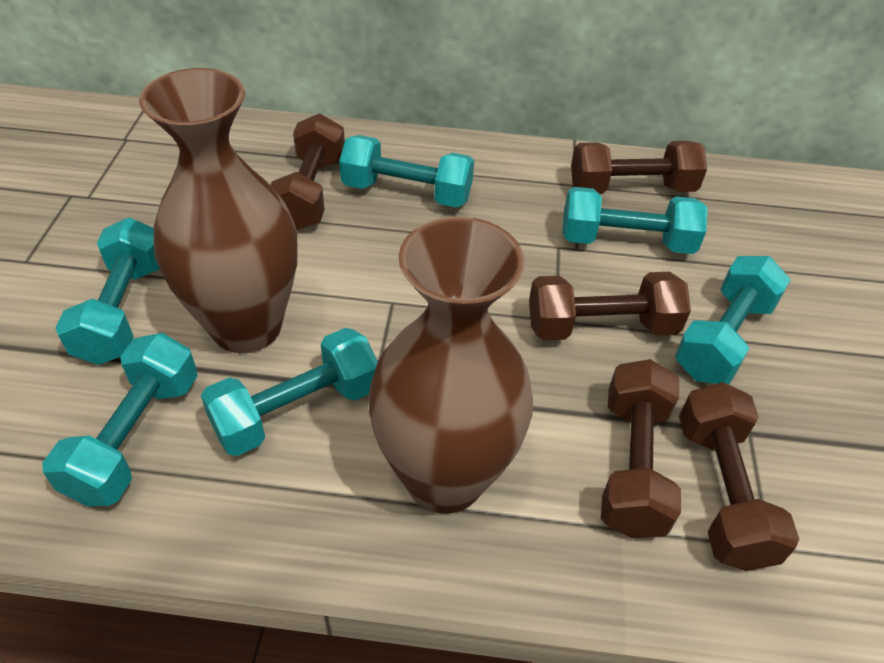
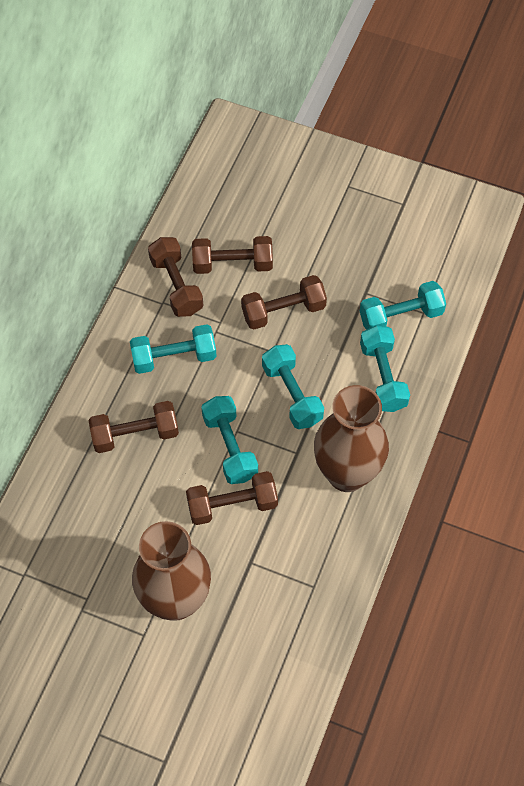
turquoise dumbbell: [42,333,197,506] [55,218,160,365] [201,328,378,456] [339,135,474,208] [562,187,708,254] [675,256,791,384] = 6 -> [130,324,217,374] [201,396,258,484] [262,344,324,429] [360,281,446,330] [360,325,410,412] = 5

